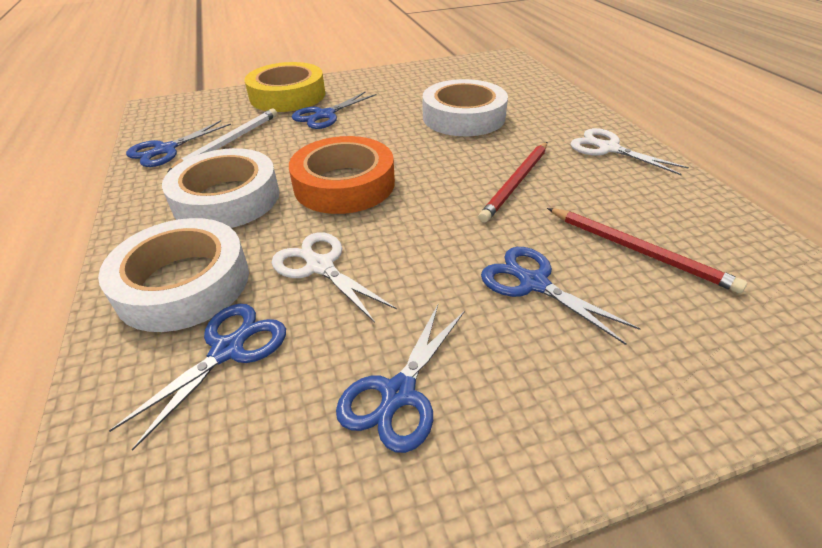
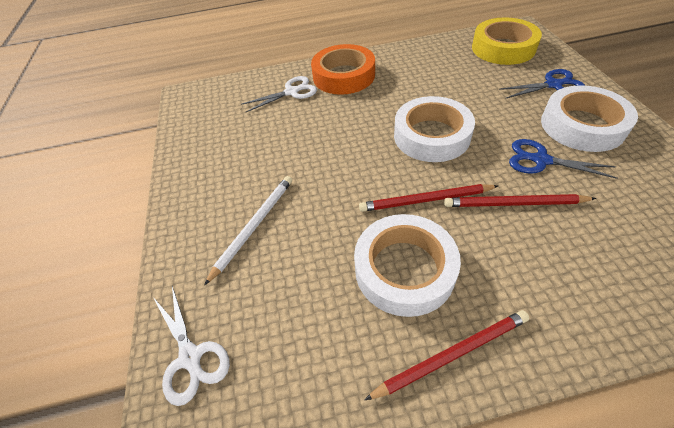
blue scissors: [109,304,286,451] [126,120,231,167] [292,91,376,129] [336,305,465,453] [481,247,641,345] = 5 -> [499,69,585,98] [509,139,618,179] = 2
red pencil: [478,142,547,222] [547,208,747,293] = 2 -> [359,184,498,212] [364,310,529,400] [444,194,596,207] = 3

